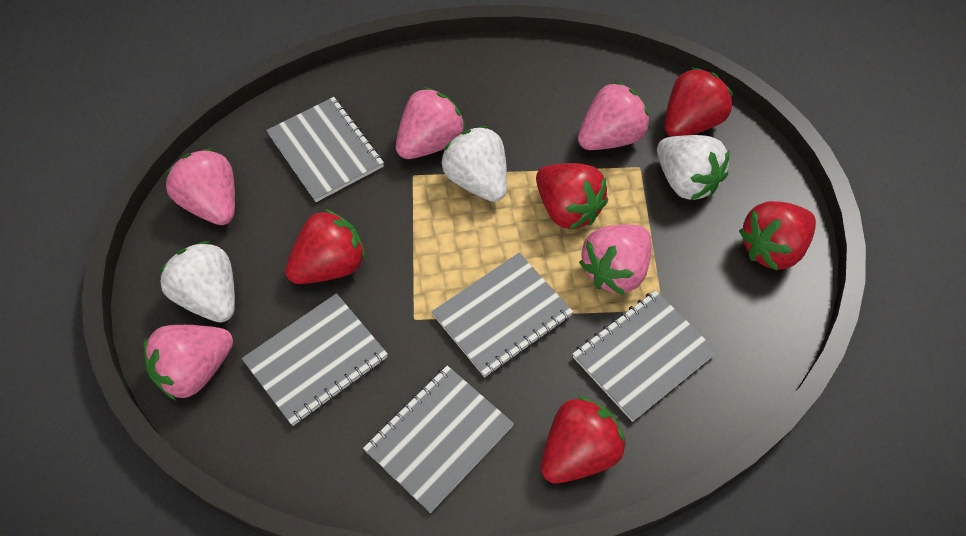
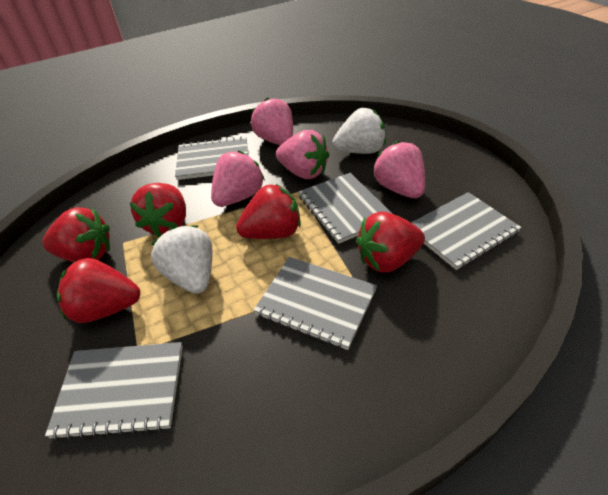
pink strawberry: [144,325,233,400] [165,148,235,225] [396,87,466,159] [578,81,650,150] [579,224,651,295] = 5 -> [211,150,265,207] [251,97,293,145] [276,130,329,179] [372,141,425,198] = 4
white strawberry: [159,241,235,323] [441,126,507,202] [657,135,730,200] = 3 -> [151,225,212,294] [333,108,386,154] = 2

